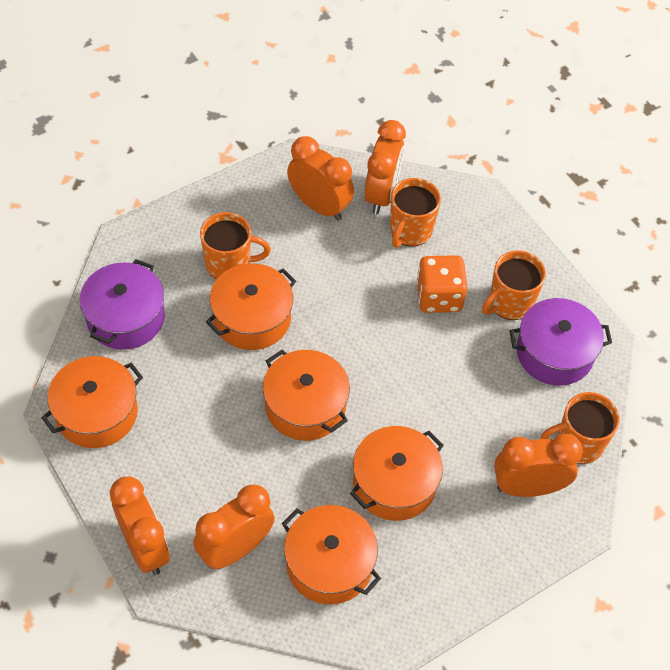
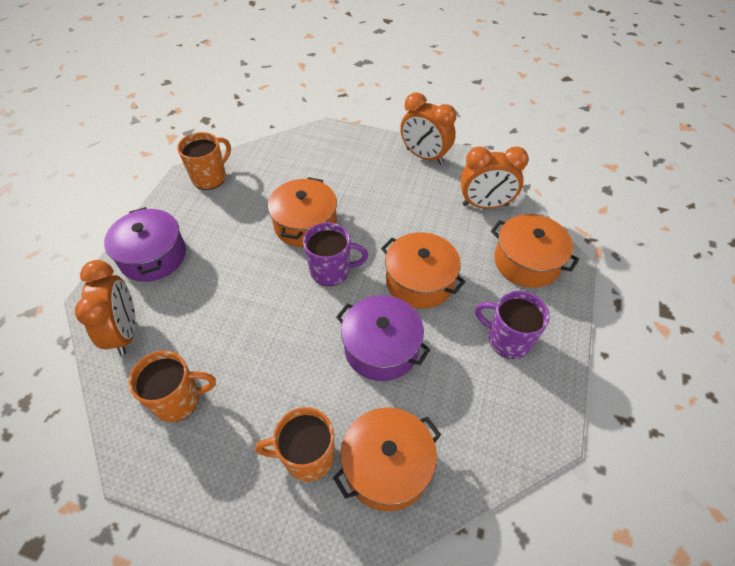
orange clock: [110,476,170,575] [193,484,275,569] [287,136,354,221] [364,120,406,214] [494,434,583,497] = 5 -> [75,260,136,356] [400,92,456,165] [460,146,529,209] = 3
orange dice: [416,255,468,313] = 1 -> none = 0
orange mug: [200,212,271,280] [390,178,441,248] [482,250,546,320] [541,392,620,464] = 4 -> [128,351,216,422] [177,132,231,190] [255,407,334,482] = 3
orange pot: [41,356,143,448] [206,263,296,350] [263,350,350,441] [282,505,381,604] [350,426,444,521] = 5 -> [268,177,337,248] [333,407,441,512] [381,232,466,309] [491,214,579,288] = 4
purple mug: none = 0 -> [303,222,368,286] [475,291,550,359] = 2

